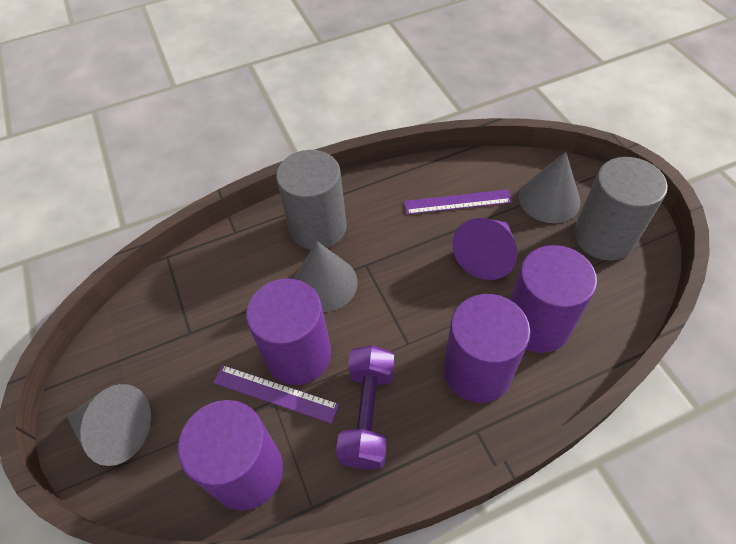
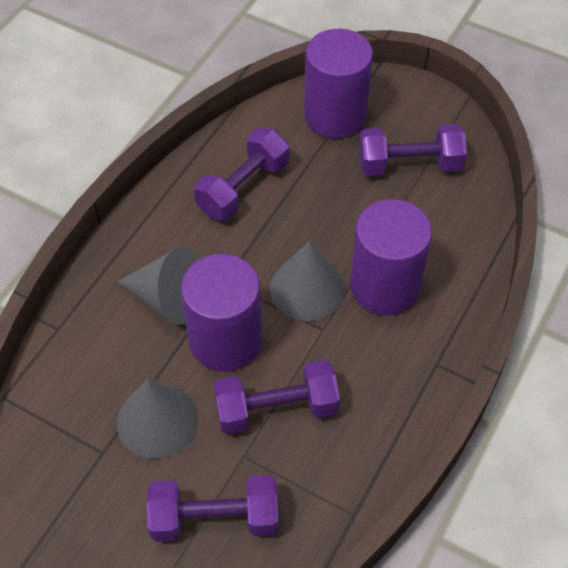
grey cylinder: [276,150,347,250] [574,157,668,261] = 2 -> none = 0
purple cone: [452,218,518,280] = 1 -> none = 0
purple cylinder: [178,400,283,510] [246,278,331,385] [443,294,530,403] [510,245,597,353] = 4 -> [181,254,262,372] [304,29,373,139] [350,199,432,316] = 3
purple dumbbell: [336,345,394,470] = 1 -> [147,475,278,542] [194,128,289,221] [213,360,340,435] [359,124,467,176] = 4
purple ruler: [213,365,339,424] [404,189,512,215] = 2 -> none = 0

